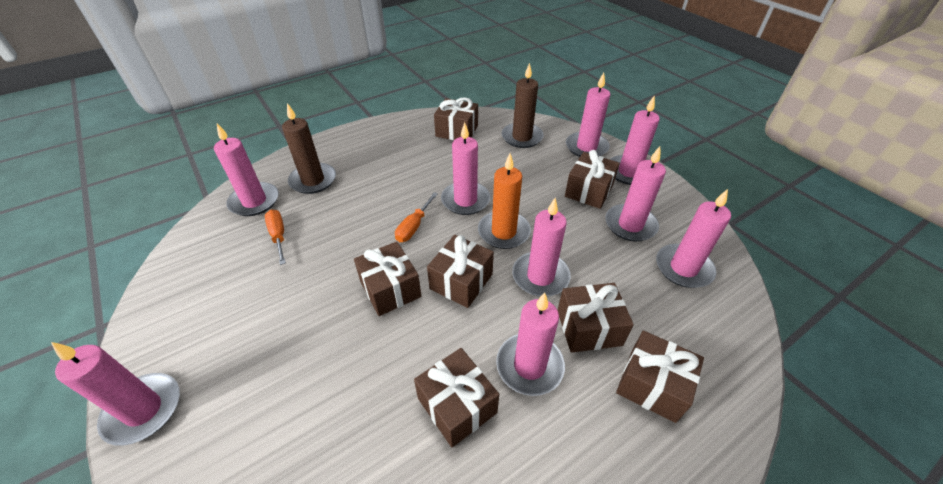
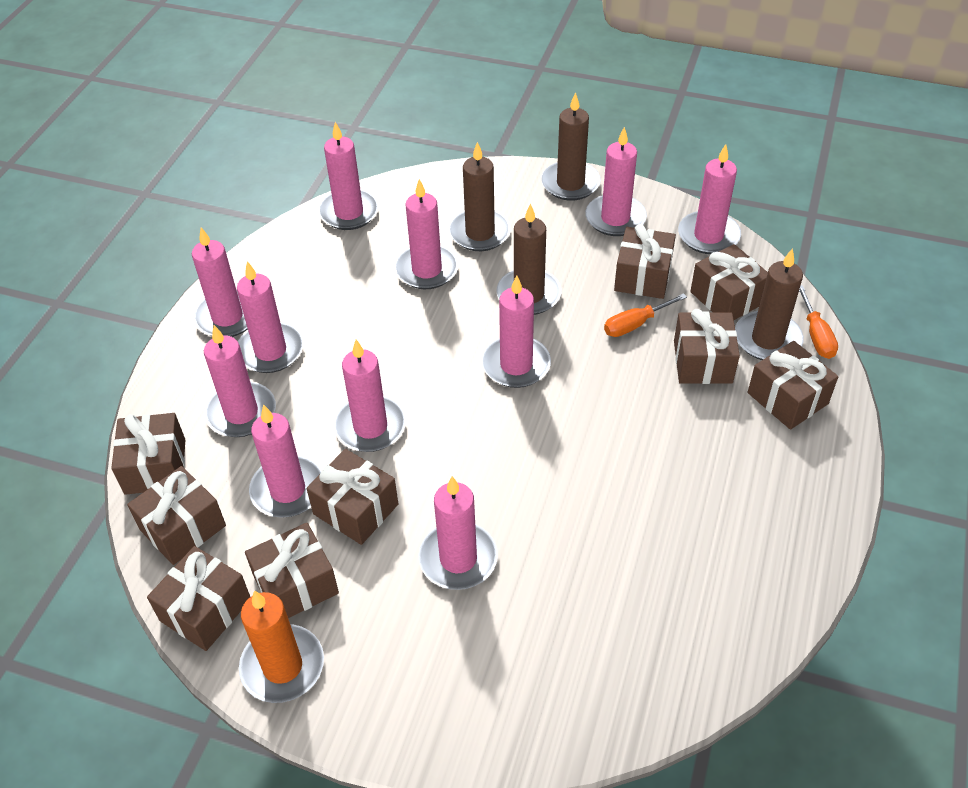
brown candle: [282,103,336,194] [502,63,544,148] = 2 -> [449,142,511,251] [496,203,562,315] [541,92,601,200] [735,248,804,360] = 4
brown gift: [354,241,421,316] [414,348,499,447] [427,235,494,308] [434,97,478,140] [558,283,634,353] [565,150,620,209] [616,331,704,423] = 7 -> [111,413,185,495] [127,466,226,565] [147,546,250,651] [245,523,339,618] [306,449,398,545] [614,224,676,299] [674,309,740,384] [690,244,768,320] [748,341,838,430] = 9
pink candle: [51,342,180,446] [214,124,279,216] [441,122,490,215] [496,293,565,396] [512,198,571,297] [566,73,611,157] [605,146,666,242] [610,95,660,185] [656,189,731,288] = 9 -> [192,228,248,337] [204,325,276,437] [237,261,303,373] [249,404,322,518] [318,122,379,230] [334,339,406,452] [395,179,458,289] [419,476,498,590] [482,275,551,388] [585,127,647,236] [678,144,741,254] = 11

